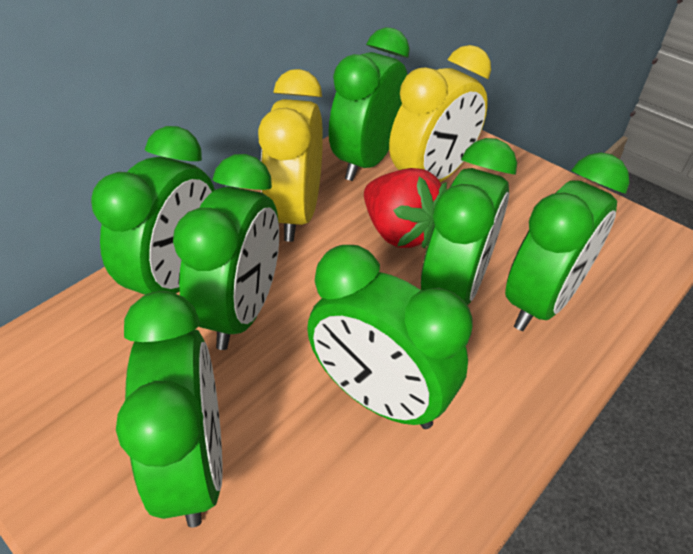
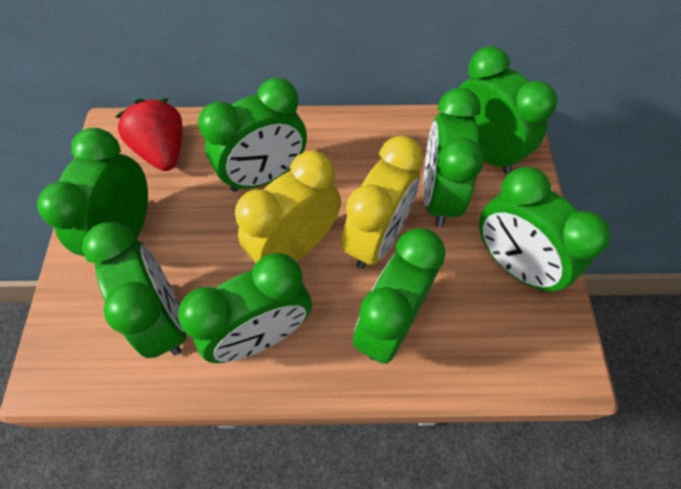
green clock: [91,126,215,295] [116,291,222,528] [173,154,279,350] [307,245,472,429] [329,27,410,181] [421,138,517,306] [505,152,630,331] = 7 -> [37,128,148,256] [82,222,186,358] [178,253,312,363] [198,78,307,192] [353,228,446,364] [423,88,484,227] [459,46,557,174] [479,167,611,292] = 8

